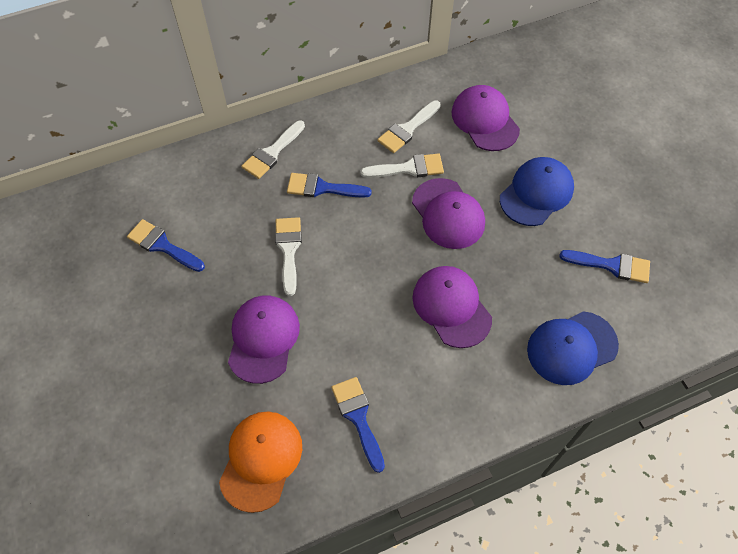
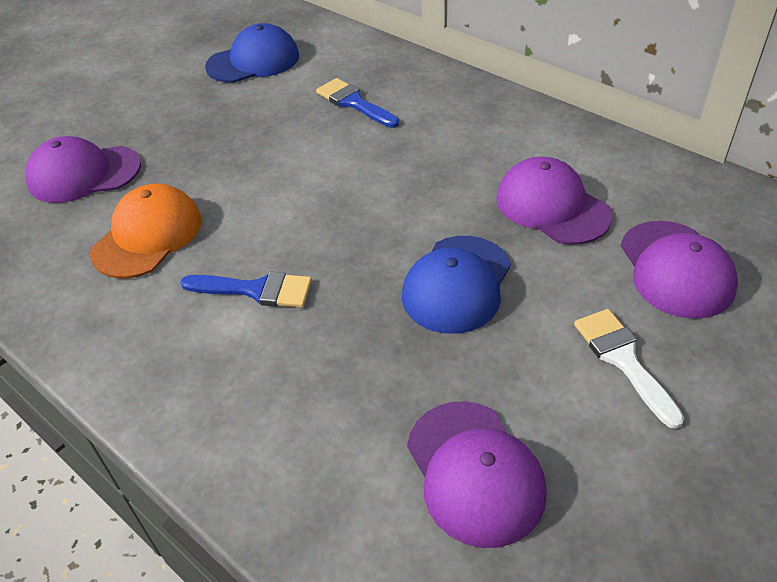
blue brush: [127,219,205,272] [287,173,372,198] [331,377,385,473] [559,250,650,283] = 4 -> [180,272,312,307] [316,78,399,128] = 2
white brush: [242,120,305,179] [275,217,302,296] [361,153,444,178] [377,100,441,153] = 4 -> [574,309,684,429] = 1

